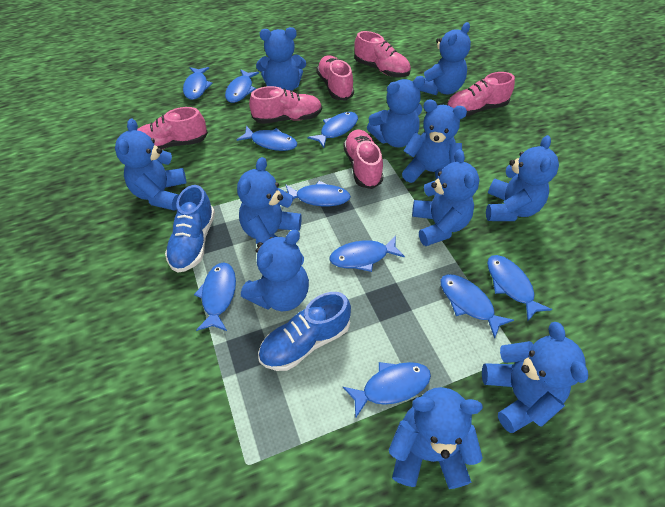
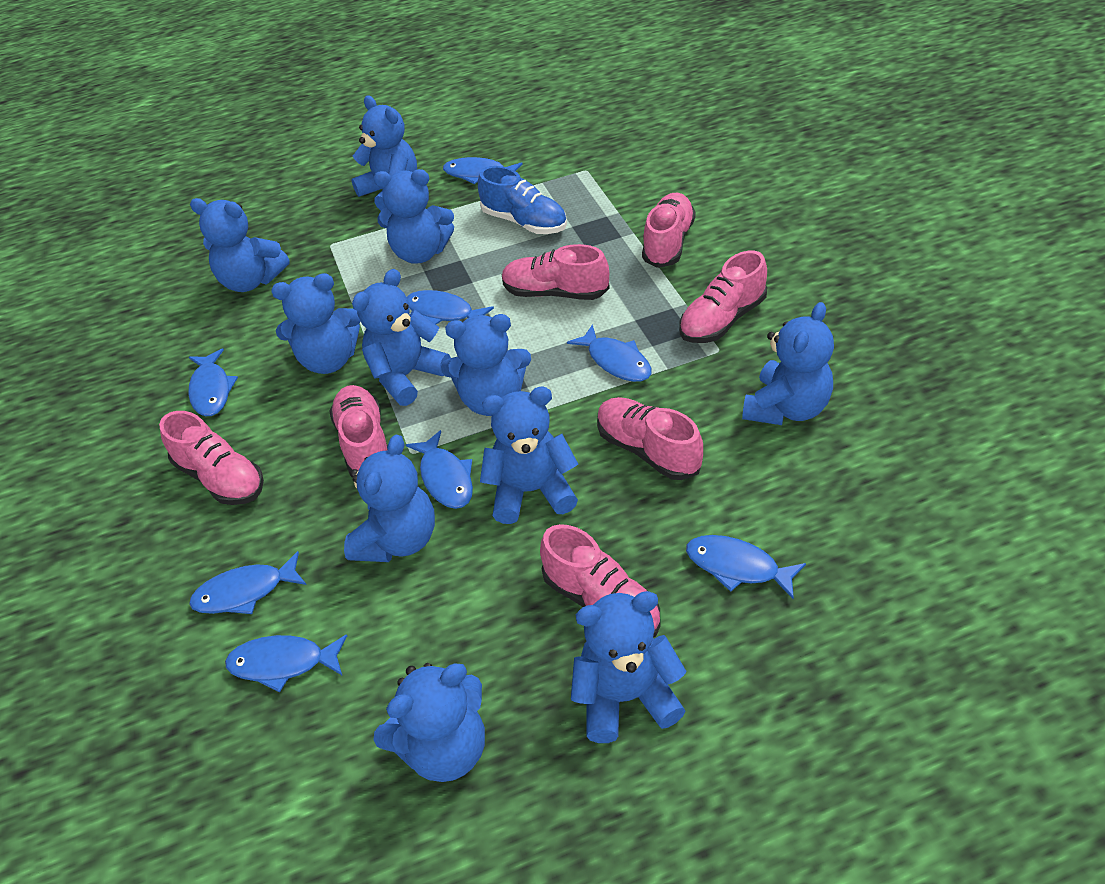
blue fish: [183,67,213,100] [194,262,236,331] [225,69,259,103] [236,126,297,151] [285,181,351,206] [307,112,358,148] [330,236,405,272] [343,362,431,419] [441,274,514,339] [487,255,552,321] = 10 -> [188,348,238,416] [189,551,306,614] [225,634,347,692] [406,430,473,509] [407,290,494,324] [443,157,522,184] [567,324,652,382] [686,535,806,599] = 8
blue shoe: [165,185,215,273] [258,292,351,371] = 2 -> [478,166,567,234] = 1
pink shoe: [137,107,208,149] [249,86,322,124] [317,55,354,101] [343,130,383,189] [354,31,411,77] [447,72,515,116] = 6 -> [159,411,264,505] [329,385,388,474] [502,244,610,300] [540,524,660,638] [597,397,703,480] [642,193,696,268] [679,251,767,343] = 7

